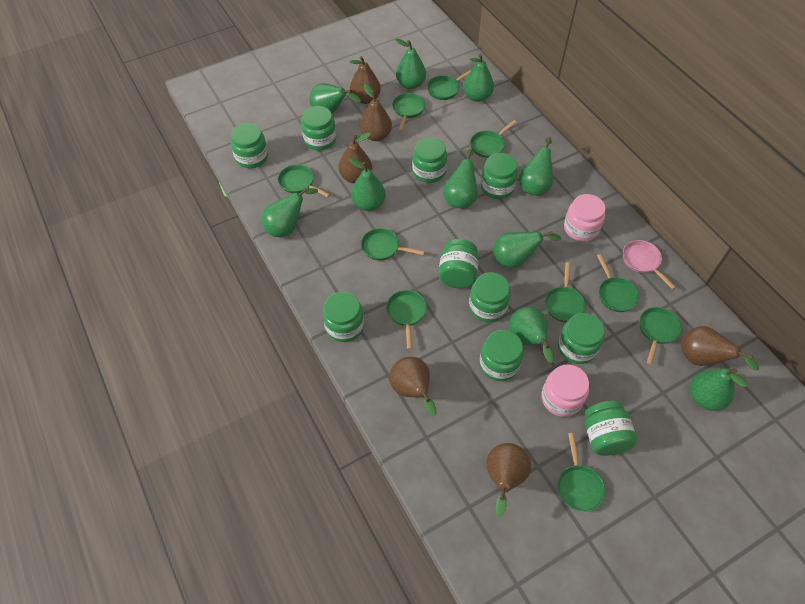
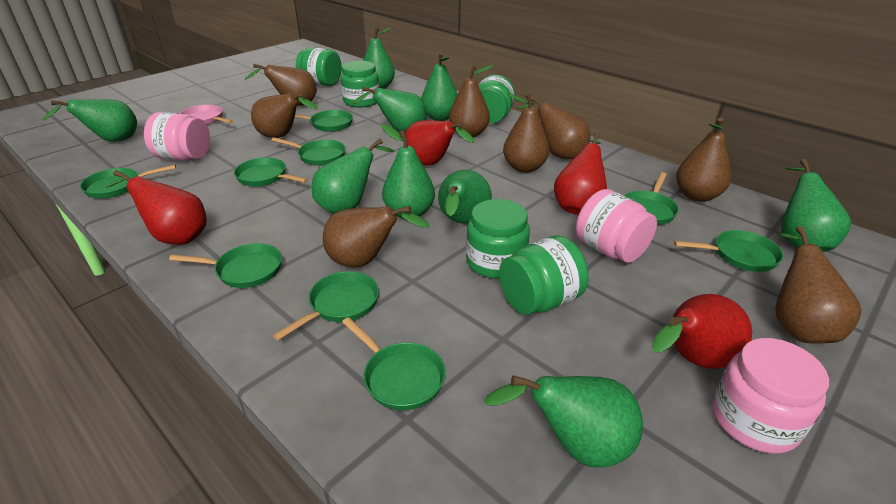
brown pear: [338,132,372,184] [350,56,381,104] [360,83,392,141] [389,357,437,416] [486,443,531,517] [681,326,759,371] = 6 -> [245,64,317,106] [251,92,318,138] [323,206,429,268] [449,65,493,137] [503,93,550,173] [517,96,590,160] [676,118,731,202] [775,226,862,343] = 8
green jar: [231,123,268,168] [301,106,336,150] [323,292,364,342] [412,137,447,183] [438,239,479,288] [469,272,511,322] [479,330,524,381] [481,153,518,199] [558,313,604,364] [585,401,637,456] = 10 -> [296,47,342,86] [341,61,379,107] [466,199,530,279] [478,75,515,123] [499,235,589,315] = 5
green pan: [278,165,330,197] [361,228,425,261] [386,290,427,349] [392,93,425,131] [427,69,472,100] [470,120,517,158] [545,262,586,322] [558,433,605,512] [597,254,639,312] [639,307,681,365] = 10 -> [80,165,176,198] [169,243,282,288] [234,158,308,186] [271,137,346,166] [273,271,379,341] [295,110,353,132] [342,317,445,410] [624,172,679,225] [674,230,783,272] = 9
green pear: [262,187,318,237] [309,83,361,114] [349,157,386,211] [395,39,426,89] [443,149,478,209] [463,54,494,102] [493,231,562,268] [509,307,554,363] [519,137,553,196] [690,368,747,411] = 10 -> [43,99,137,142] [312,138,394,214] [352,87,427,132] [363,27,395,89] [381,124,435,219] [421,52,458,121] [438,170,492,224] [484,375,643,468] [781,159,851,252] = 9
pink jar: [541,364,589,417] [564,194,606,242] = 2 -> [144,112,210,161] [576,189,657,263] [713,338,829,454] = 3
red pear: none = 0 -> [105,170,207,245] [405,120,474,166] [554,132,607,215] [652,294,752,369] = 4

